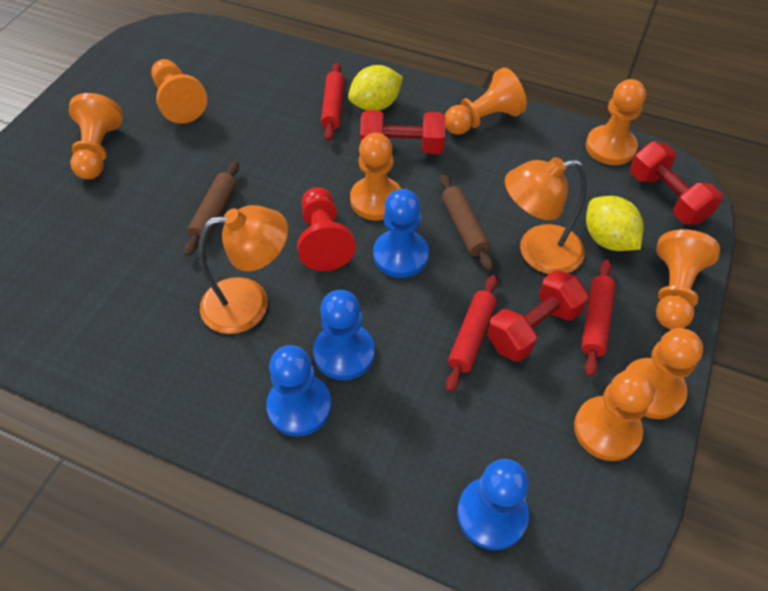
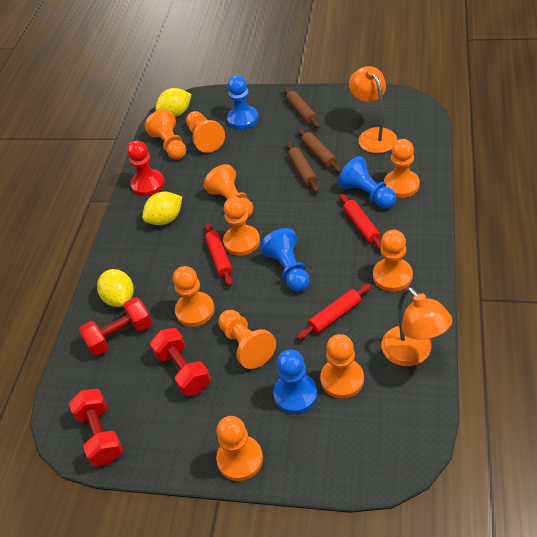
brown rolling pin: [184,161,239,256] [440,174,493,271] = 2 -> [283,87,320,129] [287,142,319,193] [297,128,342,173] = 3
orange pawn: [69,93,123,179] [151,59,207,124] [350,133,401,220] [445,68,527,135] [574,370,655,461] [586,79,646,165] [625,328,703,419] [656,229,720,330] = 8 -> [144,109,186,160] [173,266,215,327] [186,111,225,153] [204,164,253,217] [216,416,263,481] [218,310,276,369] [223,197,260,256] [320,334,364,399] [373,230,413,292] [384,139,420,198] = 10
yellow lemon: [348,65,403,110] [586,196,644,251] = 2 -> [97,269,134,307] [142,192,182,225] [155,88,191,117] = 3

